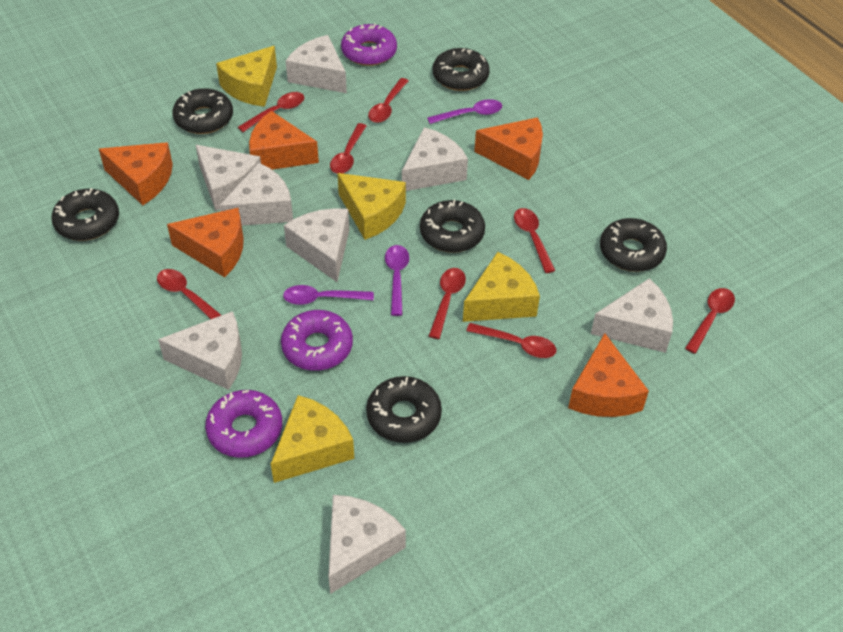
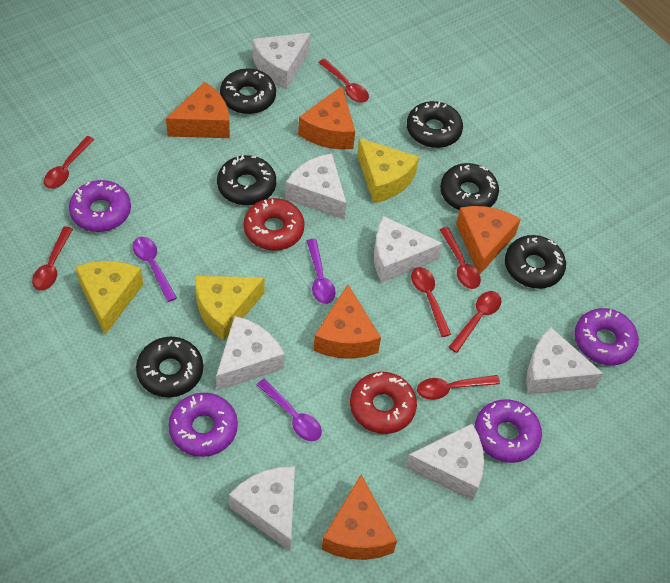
purple donut: [205,390,282,458] [281,310,353,371] [341,24,397,66] = 3 -> [69,180,131,232] [169,393,238,457] [474,399,542,463] [574,308,639,366] = 4
red donut: none = 0 -> [244,198,305,251] [350,372,417,434] = 2
red spoon: [157,269,221,319] [238,92,304,132] [330,123,366,174] [368,78,409,123] [429,268,466,339] [466,323,557,358] [514,208,555,273] [685,288,735,354] = 8 -> [32,226,73,291] [44,136,94,189] [318,59,369,103] [411,267,451,337] [417,375,500,400] [440,227,481,289] [449,291,501,353] = 7
white cheese: [158,311,242,390] [196,145,261,211] [219,163,293,225] [284,208,349,282] [286,35,347,93] [328,495,406,594] [402,127,468,191] [591,278,673,353] = 8 -> [216,316,285,391] [229,466,295,551] [252,33,311,90] [285,153,347,220] [374,216,443,283] [405,424,484,501] [526,327,604,395] = 7
yellow cheese: [216,46,277,107] [271,395,354,483] [337,173,406,240] [463,252,540,322] = 4 -> [75,261,143,335] [195,276,265,341] [357,138,419,203] = 3

